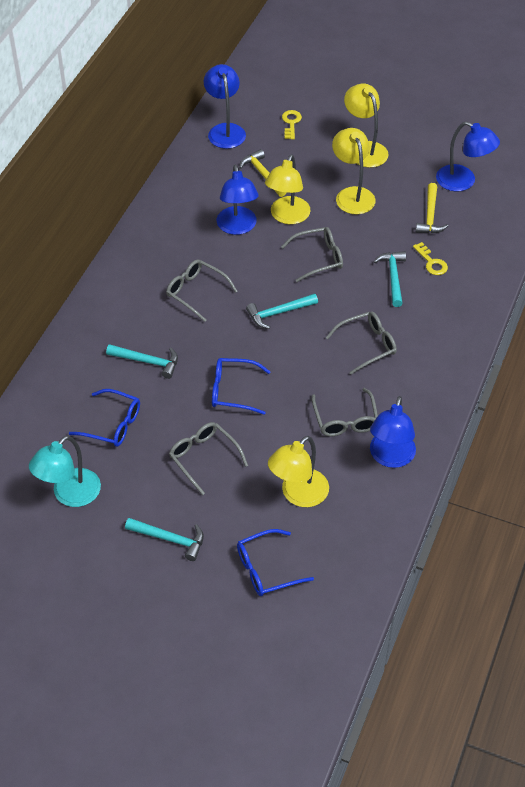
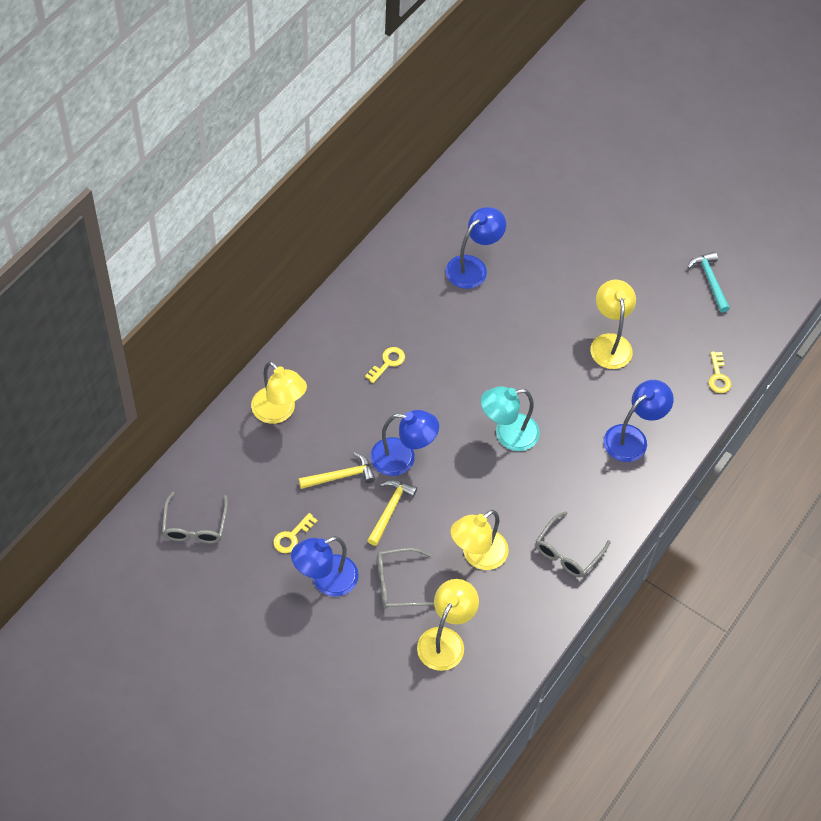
blue glasses: [69,389,140,447] [212,358,271,415] [237,529,314,596] = 3 -> none = 0
grey glasses: [166,260,237,322] [169,422,248,495] [281,227,343,282] [312,388,378,436] [326,311,397,374] = 5 -> [162,492,228,543] [377,548,434,608] [536,511,611,578] = 3
turquoise hammer: [106,344,178,379] [125,518,204,561] [246,293,318,329] [373,251,406,307] = 4 -> [688,252,730,313] = 1
yellow key: [282,110,302,139] [413,242,448,275] = 2 -> [273,513,318,553] [365,347,405,383] [709,351,731,393] = 3

